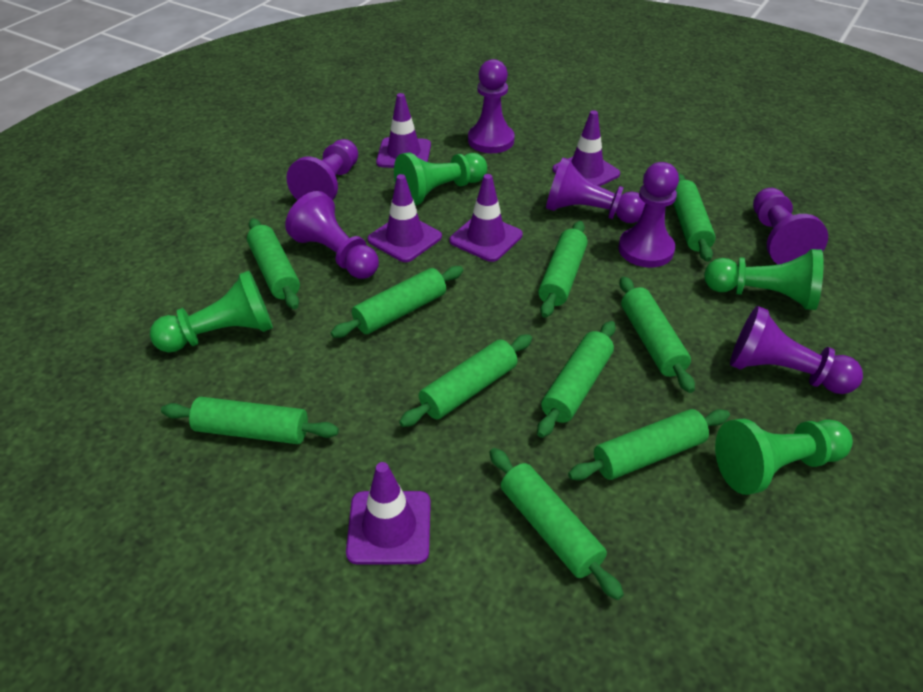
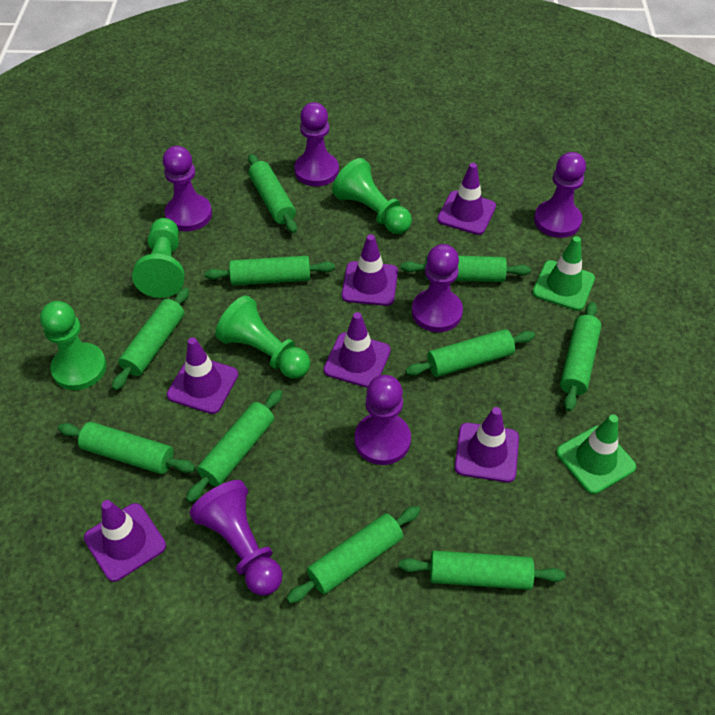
green traffic cone: none = 0 -> [532,236,595,311] [556,415,636,494] = 2
purple pawn: [285,191,379,279] [286,139,358,200] [468,59,515,153] [546,158,645,223] [618,162,679,267] [730,306,863,394] [753,188,828,265] = 7 -> [163,146,212,231] [189,480,282,596] [294,102,339,186] [355,375,411,465] [412,244,463,332] [534,152,586,238] = 6
purple traffic cone: [346,462,431,564] [368,174,442,262] [376,93,431,168] [450,174,523,262] [553,110,620,186] = 5 -> [84,500,166,582] [167,337,238,414] [324,312,391,388] [342,234,398,306] [437,163,496,235] [455,407,519,482] = 6

